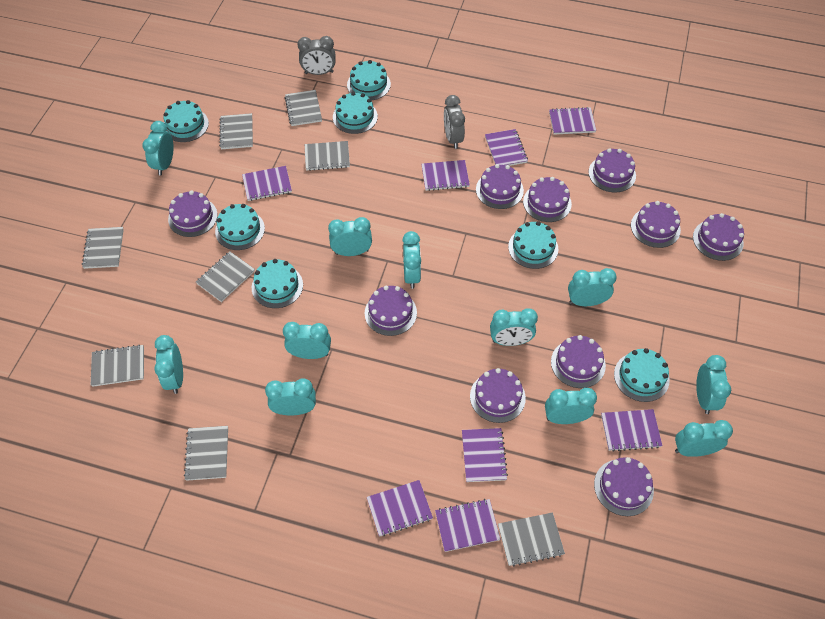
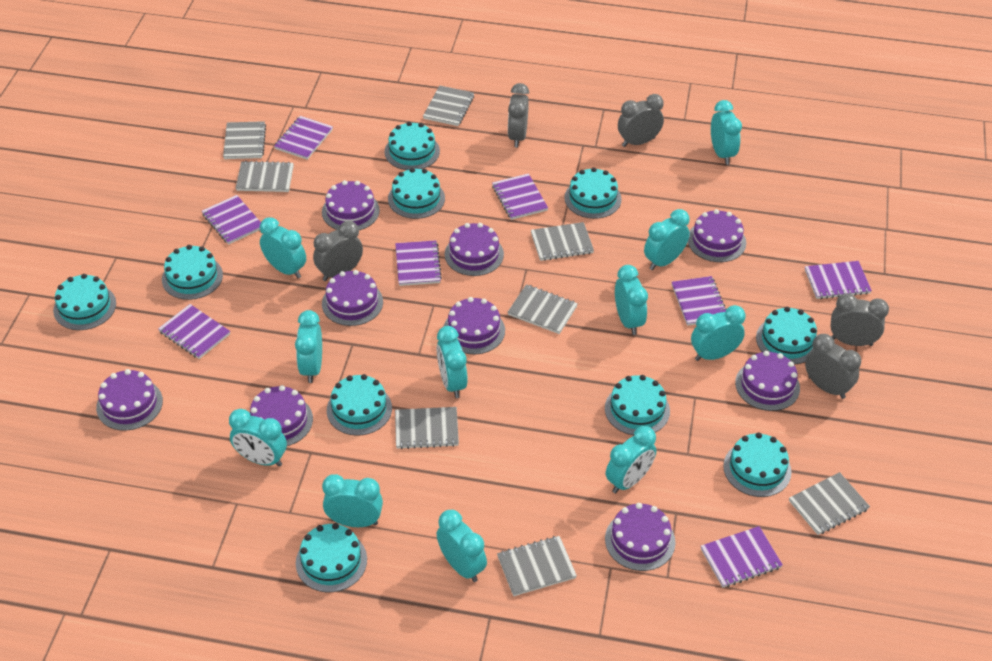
grey clock: [297,36,336,75] [444,95,465,149] = 2 -> [313,221,363,281] [508,83,529,148] [618,94,664,147] [805,334,861,399] [830,293,889,346] = 5
purple cake: [168,191,218,237] [365,286,417,336] [470,368,526,423] [476,164,524,209] [523,177,572,222] [551,335,606,388] [589,148,636,192] [594,457,654,516] [631,201,681,248] [693,213,744,261] = 10 -> [96,369,163,431] [250,385,313,446] [322,180,380,230] [322,270,383,326] [443,297,505,354] [445,223,504,276] [605,503,675,571] [688,209,746,262] [735,351,800,411] = 9
turquoise cake: [163,100,209,142] [215,204,265,250] [252,259,303,308] [333,92,378,134] [347,60,391,100] [508,221,558,269] [614,348,670,402] = 7 -> [53,274,116,330] [162,245,223,300] [296,523,367,592] [327,374,392,435] [384,122,440,170] [388,168,445,219] [564,167,622,219] [605,375,670,435] [723,433,792,497] [756,307,817,364] = 10

